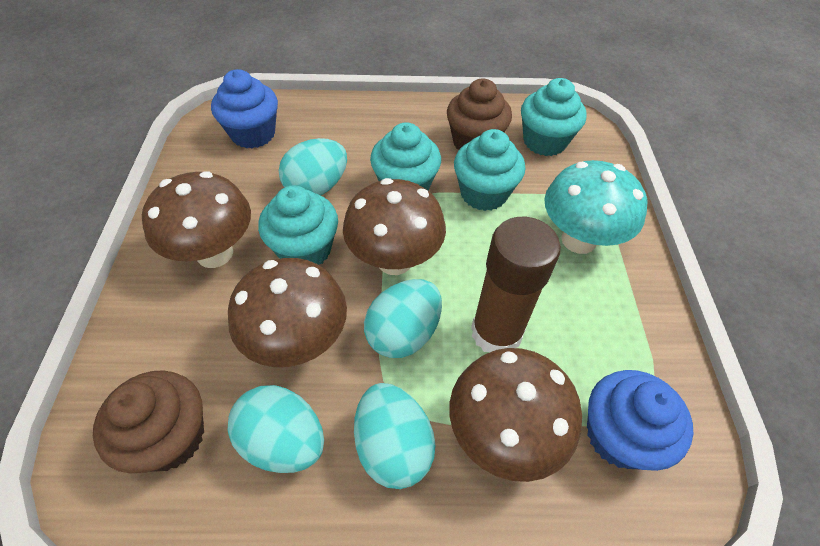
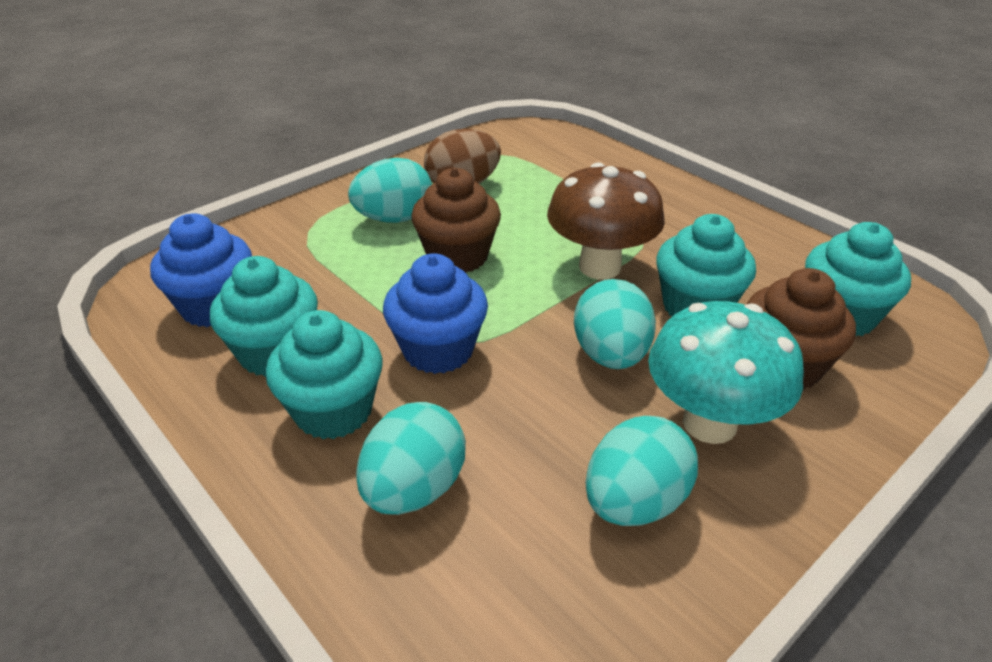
brown egg: none = 0 -> [424,129,501,184] = 1
brown glue stick: [471,217,561,353] = 1 -> none = 0
brown mushroom: [142,171,251,268] [228,258,347,367] [343,178,446,275] [449,348,582,482] = 4 -> [547,162,665,279] = 1

